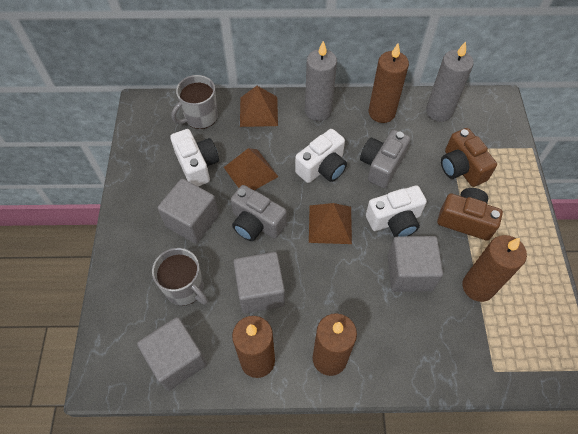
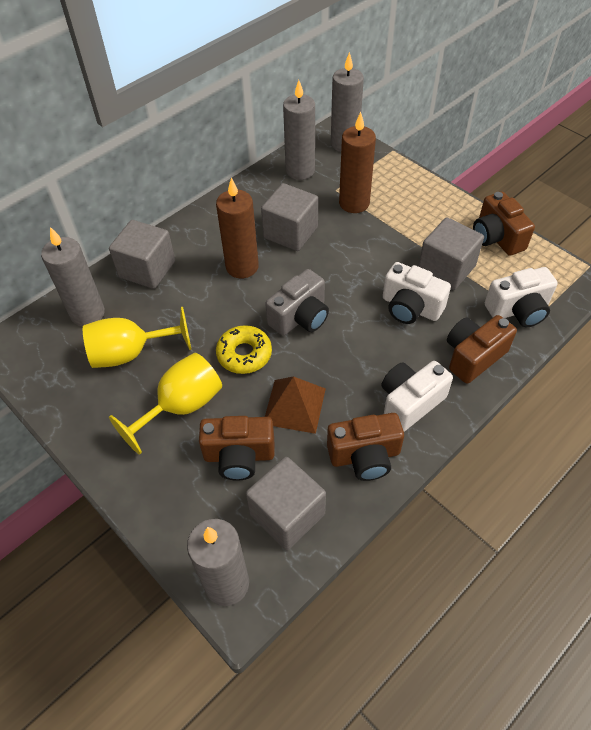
brown camera: [437,188,503,241] [441,128,497,187] = 2 -> [199,416,274,481] [327,413,404,481] [447,315,517,384] [473,192,535,256] = 4
brown candle: [232,316,275,378] [313,313,357,376] [369,43,409,123] [462,235,527,302] = 4 -> [216,177,259,278] [339,112,376,213] = 2
brown pyramid: [224,148,278,190] [240,86,278,127] [309,203,352,244] = 3 -> [265,376,326,434] = 1
grey camera: [231,185,287,241] [360,130,410,188] = 2 -> [265,269,329,336] = 1
grey candle: [305,41,337,121] [426,41,474,122] = 2 -> [41,227,105,326] [187,519,249,606] [283,80,315,180] [331,52,364,152] = 4
grey mug: [152,248,208,306] [171,75,218,129] = 2 -> none = 0
yellow donut: none = 0 -> [216,325,272,374] = 1
yellow goblet: none = 0 -> [83,307,192,368] [109,353,222,455] = 2

